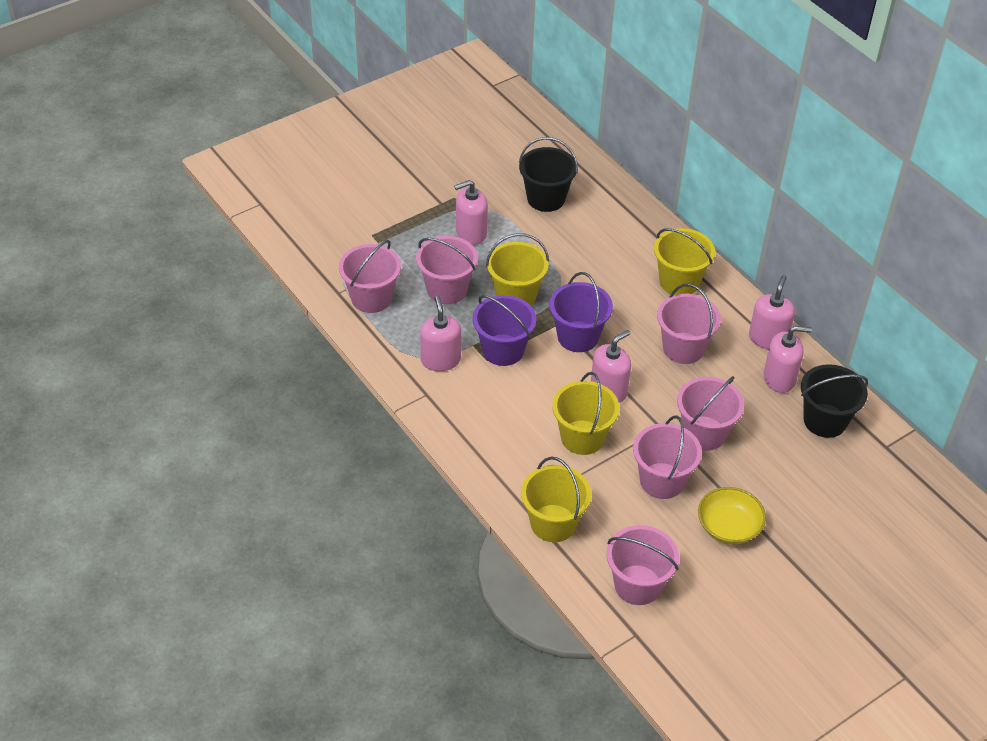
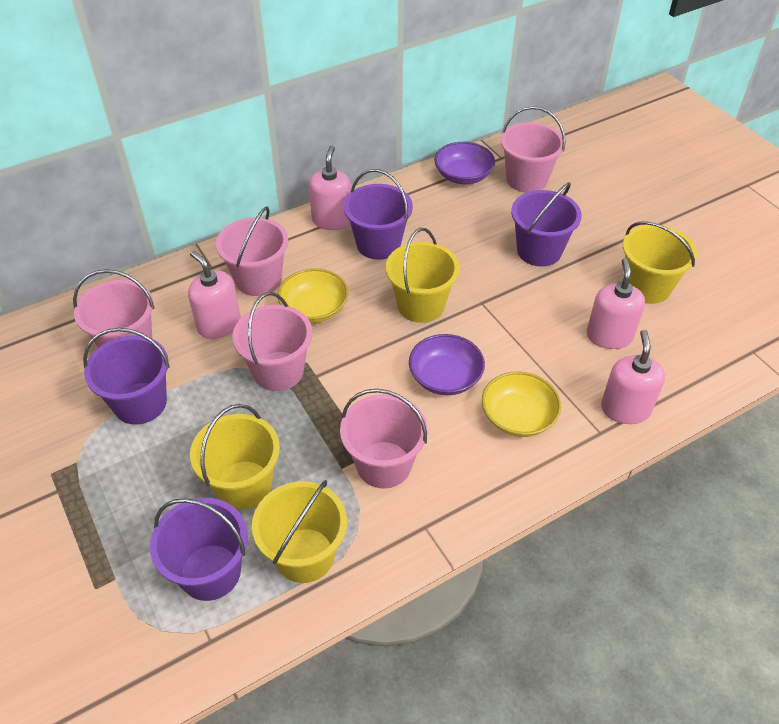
black bucket: [519,137,578,212] [801,364,868,438] = 2 -> none = 0
pink bucket: [339,240,401,313] [416,236,478,304] [607,525,679,605] [633,415,702,499] [657,284,721,364] [677,376,744,451] = 6 -> [73,269,154,348] [216,207,288,296] [232,292,313,391] [340,389,427,489] [501,106,566,193] = 5
pink soap dispenser: [420,295,461,371] [454,180,488,245] [591,330,631,403] [749,275,795,349] [764,326,812,393] = 5 -> [188,250,241,339] [309,146,352,230] [587,258,645,349] [601,330,665,424] = 4
purple bowl: none = 0 -> [409,334,485,395] [434,142,495,184] = 2
purple bucket: [473,295,536,366] [549,272,613,352] = 2 -> [83,328,170,425] [150,498,248,601] [344,169,413,260] [511,182,582,267] = 4
yellow bowl: [698,487,766,544] = 1 -> [278,268,348,323] [482,371,561,437] = 2

